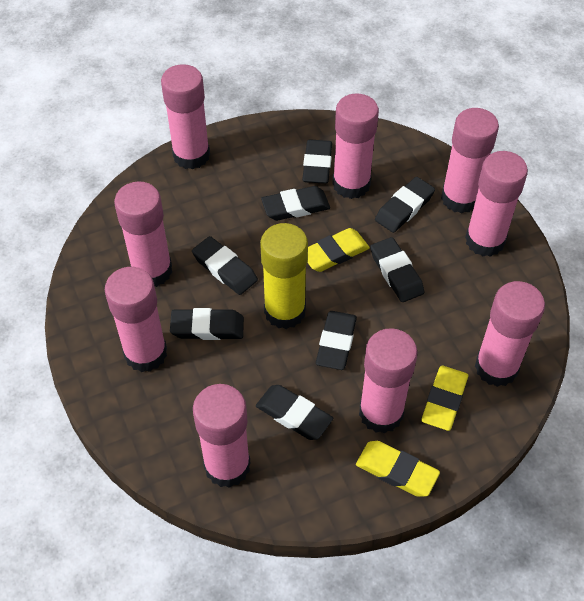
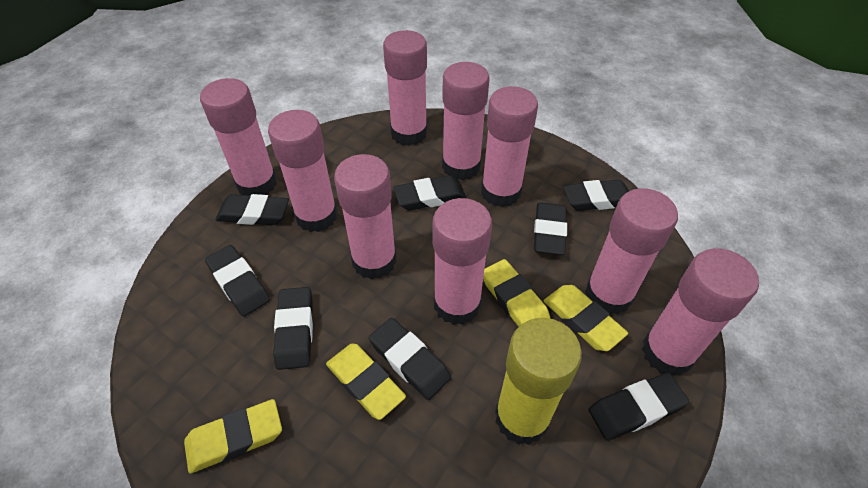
yellow eraser: [307,228,370,272] [356,441,440,497] [421,366,468,431] = 3 -> [184,399,282,474] [326,343,406,420] [483,259,551,327] [544,285,628,351] = 4

